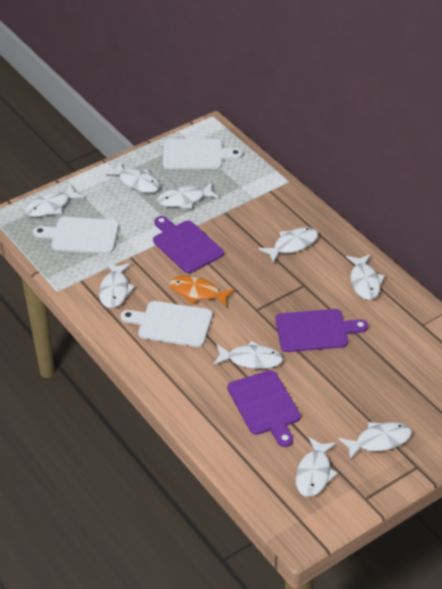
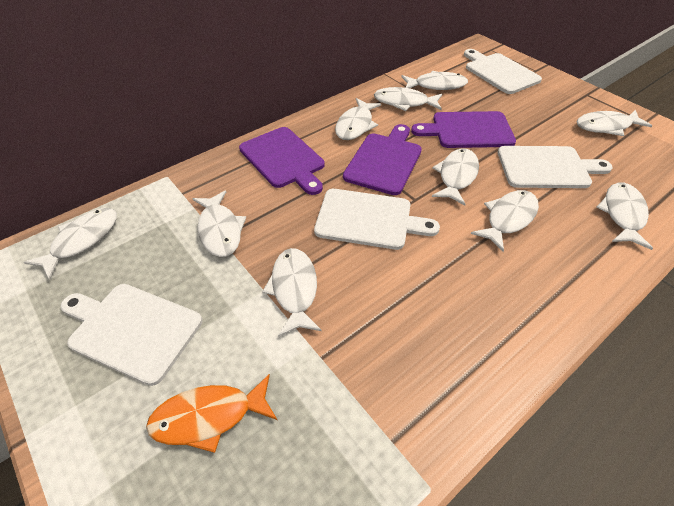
white cutting board: [33,217,119,254] [120,301,213,347] [163,139,243,169] = 3 -> [60,284,202,386] [314,189,440,250] [464,49,542,94] [498,146,613,188] = 4
white fish: [24,185,84,217] [99,262,135,308] [105,162,160,193] [157,182,219,209] [213,341,283,369] [259,227,318,263] [295,437,338,497] [339,422,412,460] [346,254,385,300] = 9 -> [24,208,117,280] [192,190,246,257] [262,248,322,337] [335,98,381,140] [374,87,442,111] [401,71,468,90] [432,148,479,206] [471,190,539,252] [576,110,652,136] [596,182,653,250] = 10

